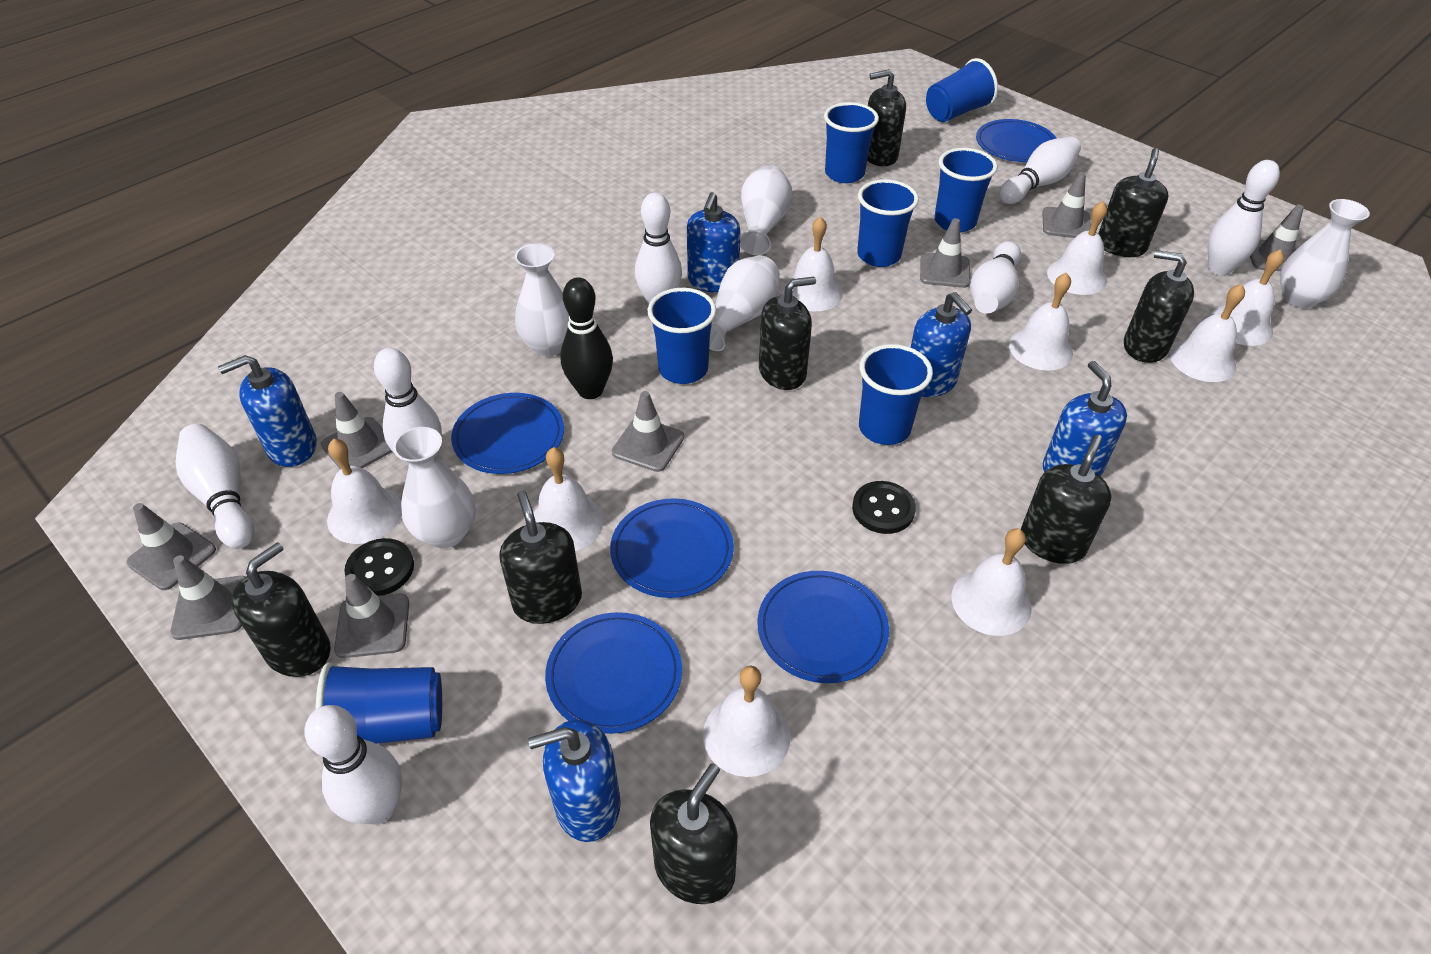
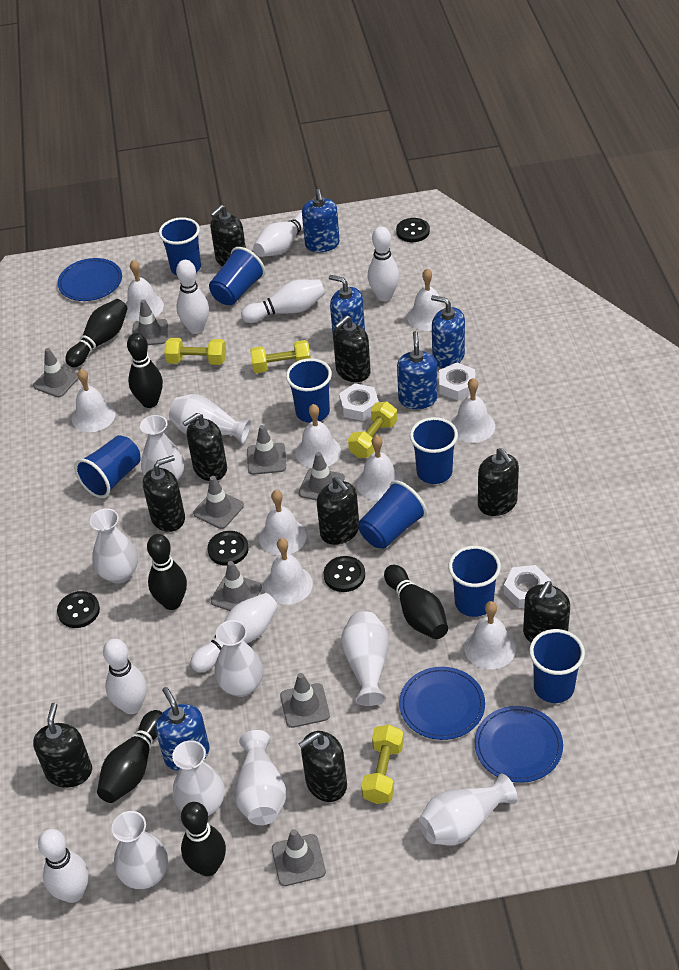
black bowling pin: [560,277,613,399] = 1 -> [65,299,128,367] [97,710,162,803] [127,333,163,408] [147,534,187,610] [181,802,226,876] [384,565,448,639] = 6
black button: [344,538,414,596] [852,481,916,534] = 2 -> [57,591,100,628] [207,531,249,566] [324,556,365,592] [396,218,430,242] = 4
black soap dispenser: [232,542,331,677] [499,490,582,624] [650,763,738,904] [759,277,816,390] [867,69,906,166] [1021,435,1112,564] [1098,148,1168,257] [1124,250,1194,363] = 8 -> [33,703,92,788] [143,455,185,532] [182,413,227,481] [210,205,246,267] [299,731,347,802] [317,476,359,545] [333,315,371,382] [478,448,519,516] [523,581,570,643] = 9
blue cup: [316,663,442,744] [648,288,716,384] [824,102,879,183] [857,179,919,267] [859,344,933,445] [926,58,998,122] [934,148,998,232] = 7 -> [74,435,141,498] [159,217,201,275] [209,247,265,305] [286,358,332,423] [358,480,427,549] [410,417,458,484] [448,546,501,617] [529,629,585,703] = 8
blue plate: [451,393,564,474] [545,612,682,734] [610,498,734,598] [757,571,889,683] [976,119,1057,162] = 5 -> [57,258,122,301] [399,667,485,740] [475,706,563,783] = 3
white nut: none = 0 -> [339,383,379,421] [439,363,475,400] [504,565,551,608] = 3
white vase: [393,427,476,548] [515,243,569,356] [709,255,779,351] [740,166,793,255] [1280,199,1370,308] = 5 -> [90,508,138,584] [112,811,168,889] [140,415,184,481] [169,394,251,444] [172,740,225,816] [214,620,263,697] [234,730,286,825] [341,611,389,706] [419,774,517,845] = 9
yellow dumbbell: none = 0 -> [164,338,226,365] [250,340,311,373] [348,402,397,458] [361,725,404,804] = 4

